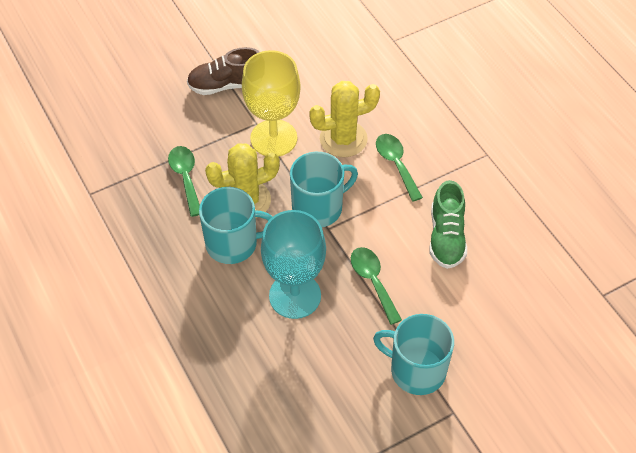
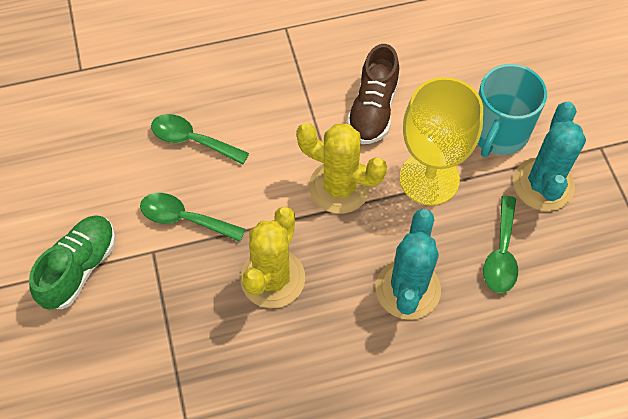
turquoise cactus: none = 0 -> [376,209,441,320] [513,102,586,211] = 2
turquoise goblet: [261,210,326,319] = 1 -> none = 0
turquoise mug: [199,187,273,264] [290,152,358,227] [373,314,454,395] = 3 -> [478,64,547,157] = 1

